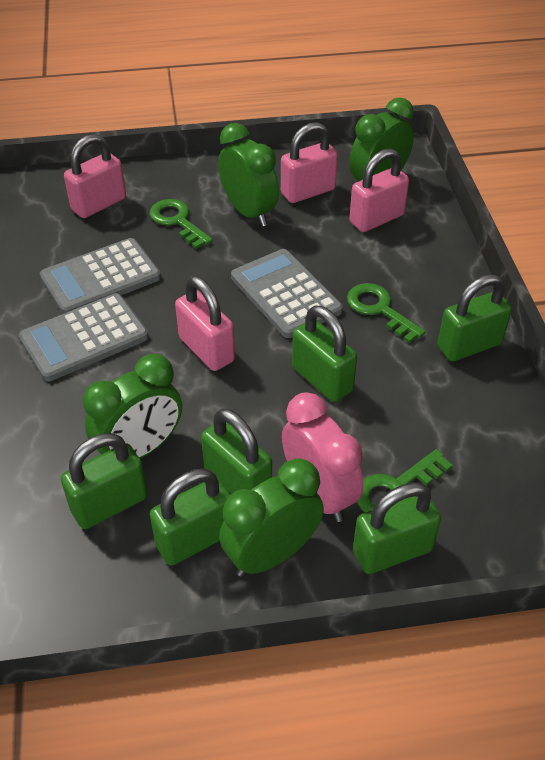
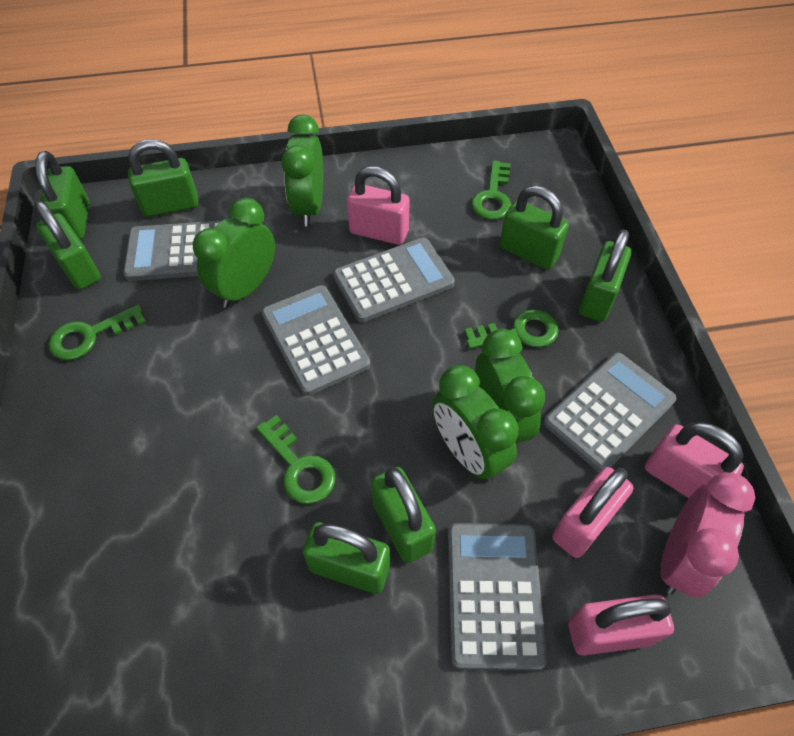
green key: [150,199,213,249] [347,283,425,343] [357,449,453,512] = 3 -> [49,304,146,360] [256,415,335,504] [464,309,559,349] [471,160,512,220] = 4
green padlock: [61,433,148,529] [150,469,230,565] [201,409,272,494] [292,306,357,402] [353,482,441,574] [437,274,512,362] = 6 -> [35,151,90,239] [35,201,101,290] [128,139,199,217] [303,522,390,594] [371,467,436,563] [500,186,569,270] [579,229,631,322] = 7
grey calculator: [19,293,149,382] [39,238,161,314] [231,249,343,338] = 3 -> [123,220,223,281] [261,285,370,396] [333,237,455,322] [448,523,547,671] [544,352,677,472] = 5

